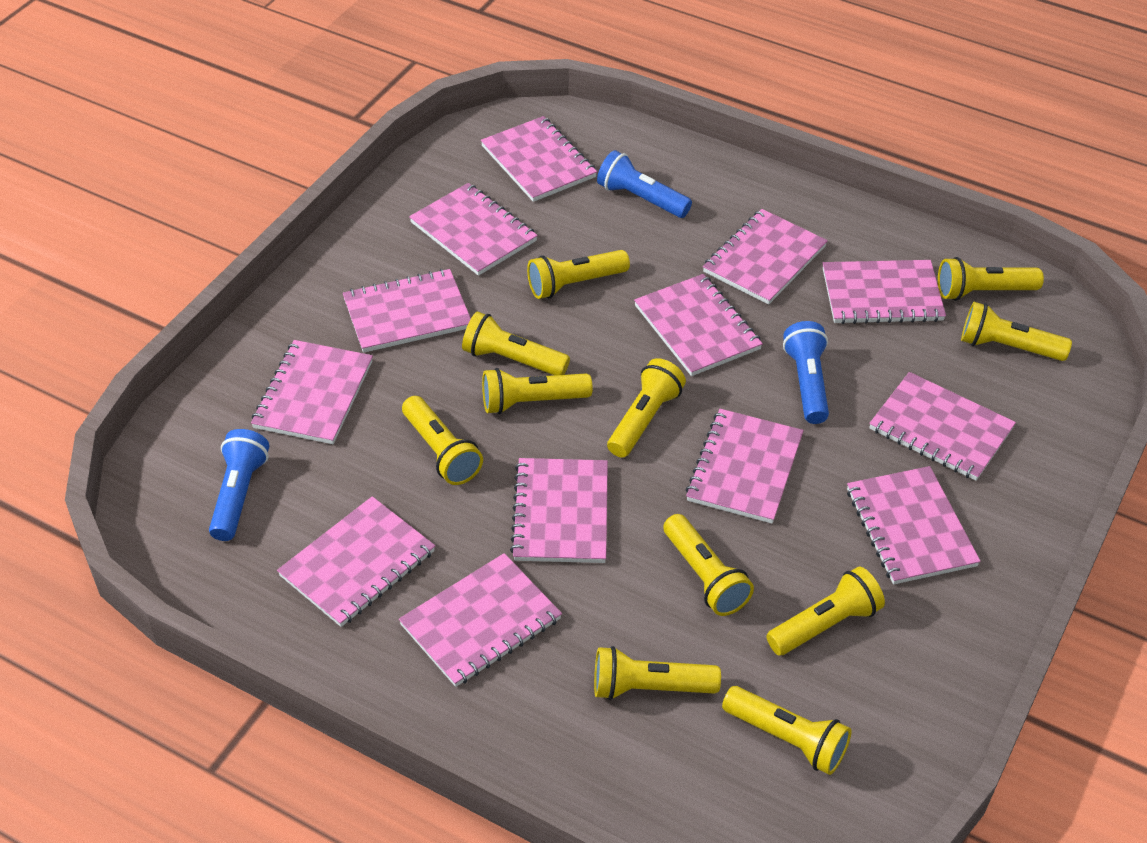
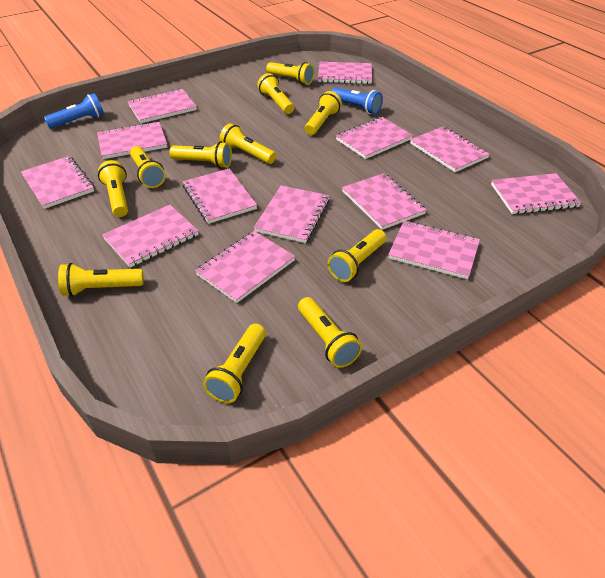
blue flashlight: [209,429,269,541] [597,150,692,218] [783,321,829,424] = 3 -> [44,93,104,128] [332,87,383,114] = 2

